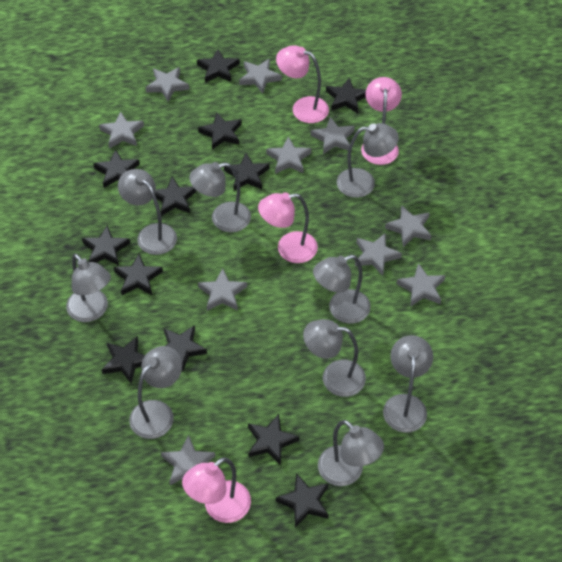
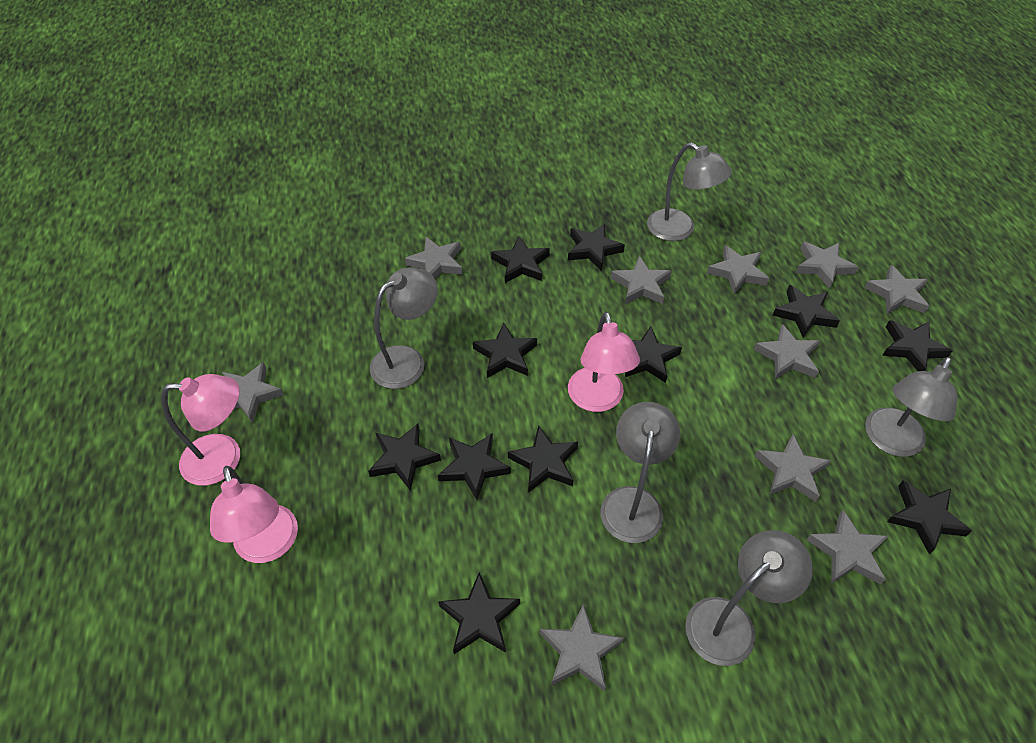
black star: [82,225,130,266] [93,149,140,188] [102,336,145,384] [114,254,163,295] [155,177,197,216] [164,325,207,371] [197,49,239,83] [198,112,242,150] [224,153,269,191] [248,414,299,465] [276,473,329,528] [326,78,366,113] = 12 -> [368,424,441,491] [438,433,511,500] [438,572,520,654] [473,323,537,378] [491,236,550,283] [508,425,578,493] [568,224,625,271] [625,326,682,383] [773,285,840,338] [883,320,952,371] [887,480,972,554] = 11
grey lamp: [66,253,111,322] [118,169,177,255] [129,346,182,439] [189,162,251,233] [303,319,366,397] [313,255,371,324] [318,420,384,486] [337,123,399,198] [383,335,433,433] = 9 -> [370,267,438,389] [601,402,680,543] [647,142,732,241] [685,530,813,666] [865,357,957,457] = 5
pink lamp: [182,457,251,523] [258,192,318,263] [276,45,329,123] [361,77,402,165] = 4 -> [161,374,240,486] [210,466,298,563] [568,312,640,412] = 3

